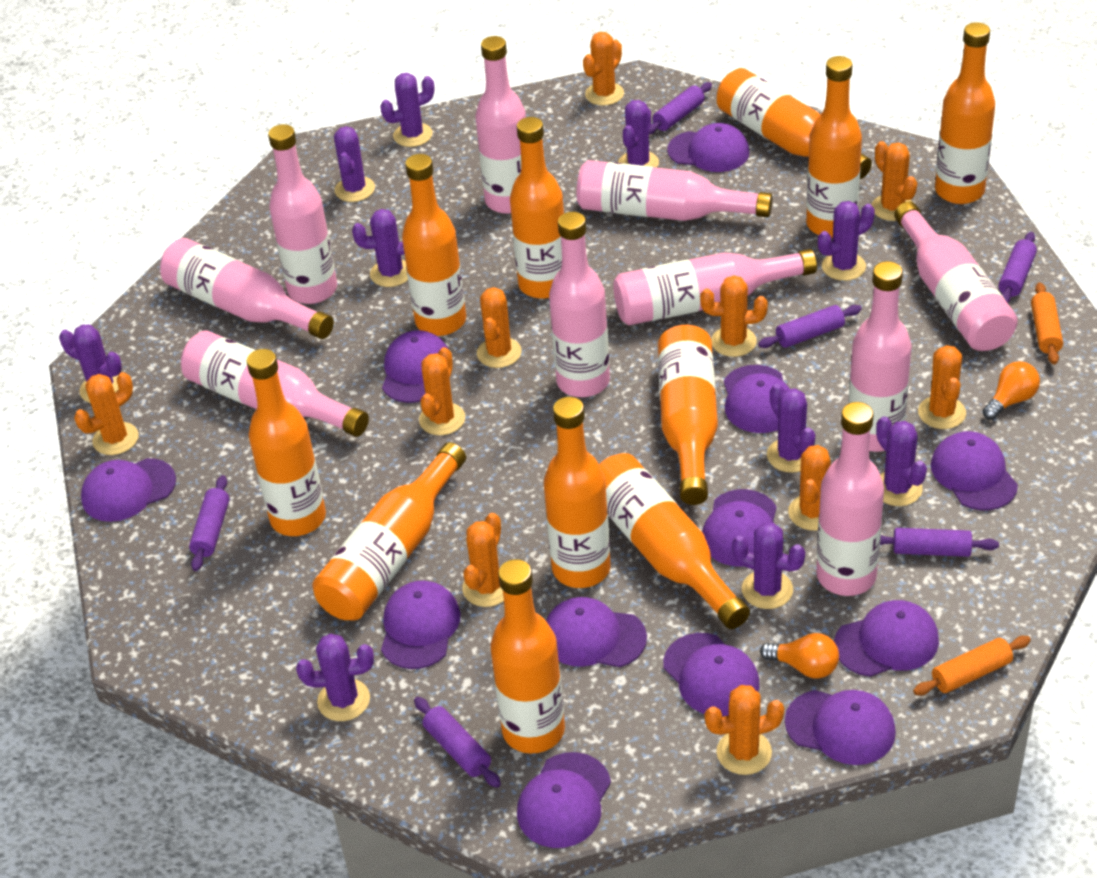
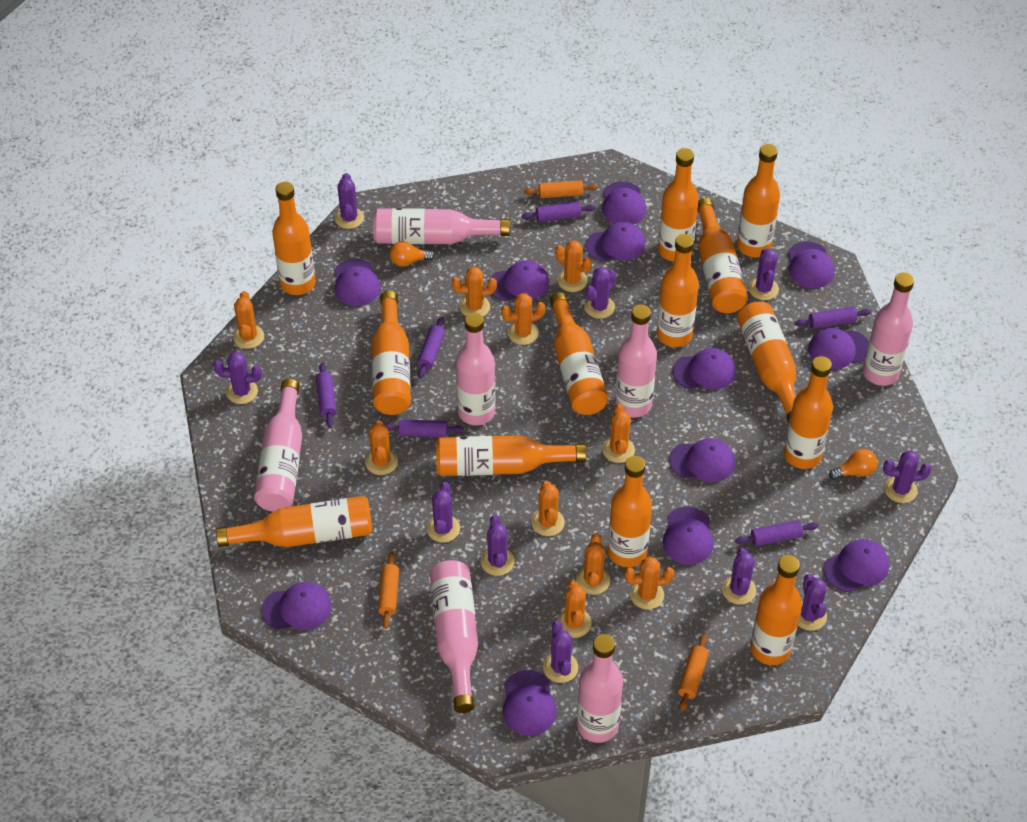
orange bottle: [246,349,326,536] [312,442,466,620] [402,154,466,336] [490,559,565,754] [510,117,564,299] [544,397,611,588] [599,453,750,629] [658,325,718,505] [717,68,872,179] [806,56,862,238] [935,22,995,204] = 11 -> [216,496,373,547] [272,182,316,295] [372,290,411,415] [436,435,586,476] [550,292,608,415] [608,456,652,567] [657,234,699,347] [658,148,699,261] [697,198,748,313] [737,144,780,257] [737,301,796,423] [750,555,802,665] [784,356,833,469] = 13
orange rolling pin: [913,636,1031,695] [1031,282,1063,365] = 2 -> [378,552,399,629] [524,180,598,198] [678,634,709,711] = 3
pink bottle: [160,238,334,339] [181,331,369,437] [268,124,337,304] [476,36,526,214] [549,212,610,397] [577,160,773,221] [613,249,817,325] [816,402,884,596] [848,261,912,452] [894,201,1018,351] = 10 -> [254,379,302,512] [373,208,510,244] [430,560,478,713] [456,312,495,425] [577,634,623,743] [615,304,657,418] [863,272,914,386] = 7

